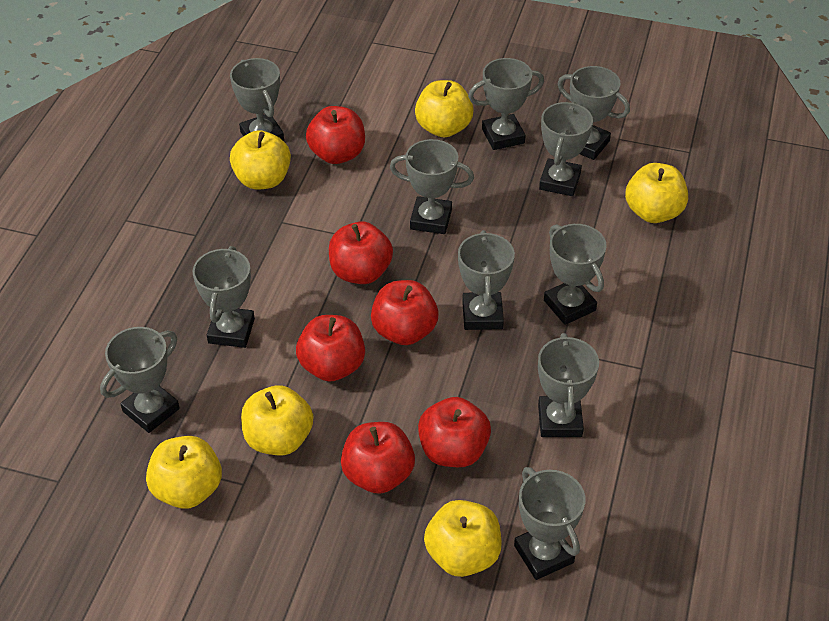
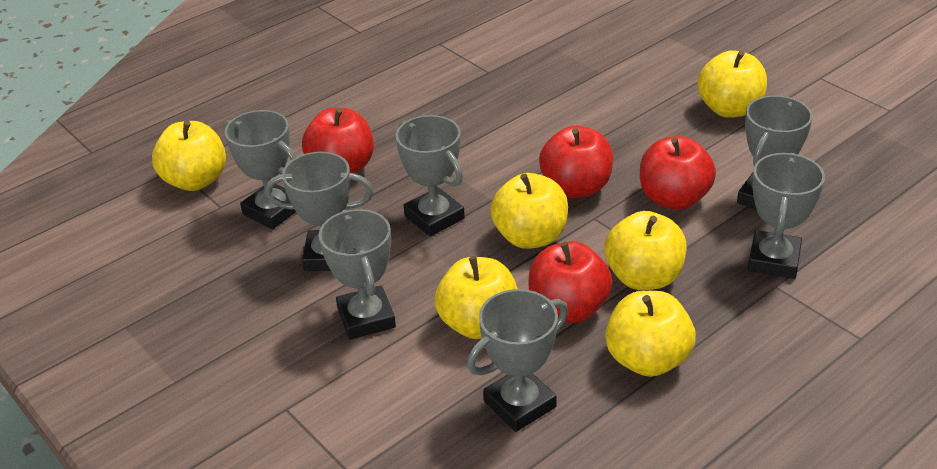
grey trophy: [100,327,180,433] [193,246,255,348] [230,58,284,141] [390,139,474,234] [458,230,515,330] [468,58,544,150] [514,467,585,580] [538,333,599,437] [539,102,593,196] [544,224,607,325] [557,66,630,160] = 11 -> [223,110,297,229] [265,152,373,271] [319,209,396,340] [396,115,465,237] [467,289,568,432] [737,95,813,210] [748,153,825,279] = 7
red apple: [296,315,365,382] [306,106,365,164] [329,221,393,284] [341,422,415,494] [371,280,439,345] [418,397,491,467] = 6 -> [302,108,374,173] [529,241,613,323] [539,126,613,198] [640,136,716,210] = 4

